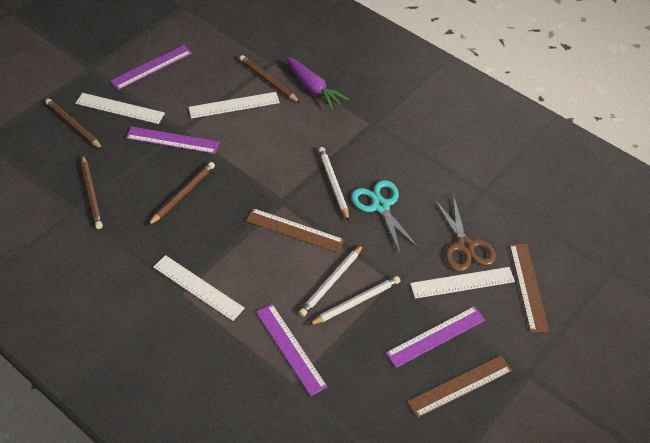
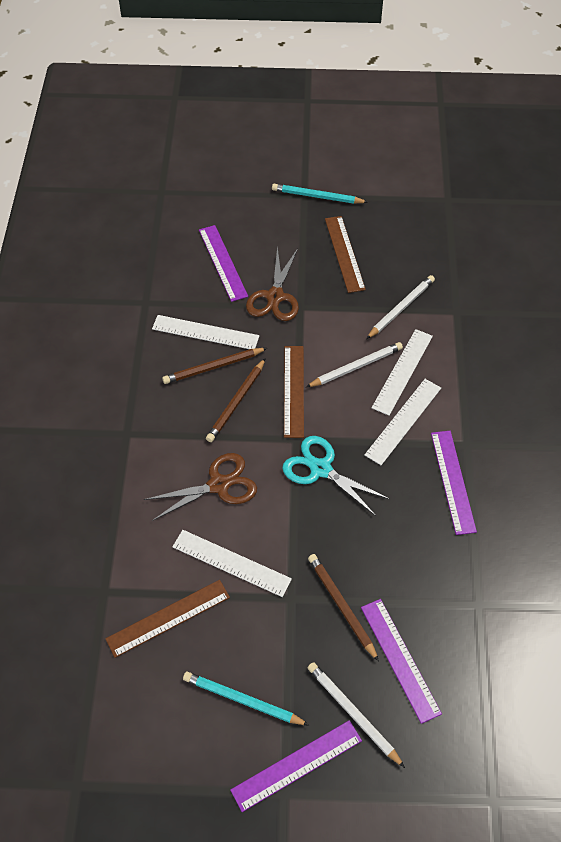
brown pencil: [45,99,103,149] [81,154,103,229] [148,162,215,225] [239,55,300,103] = 4 -> [162,348,267,384] [206,358,266,442] [308,554,379,662] = 3
brown scissors: [434,194,496,271] = 1 -> [144,453,257,521] [246,246,299,321] = 2
purple carrot: [286,57,349,110] = 1 -> none = 0
turquoise pencil: none = 0 -> [183,672,309,725] [272,184,368,204] = 2

